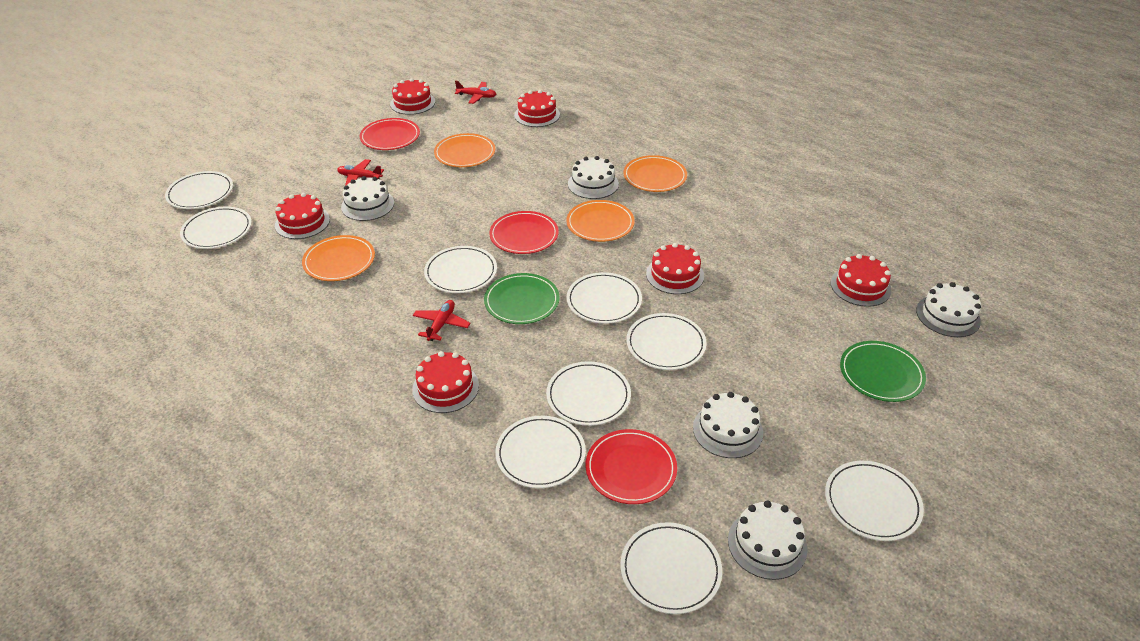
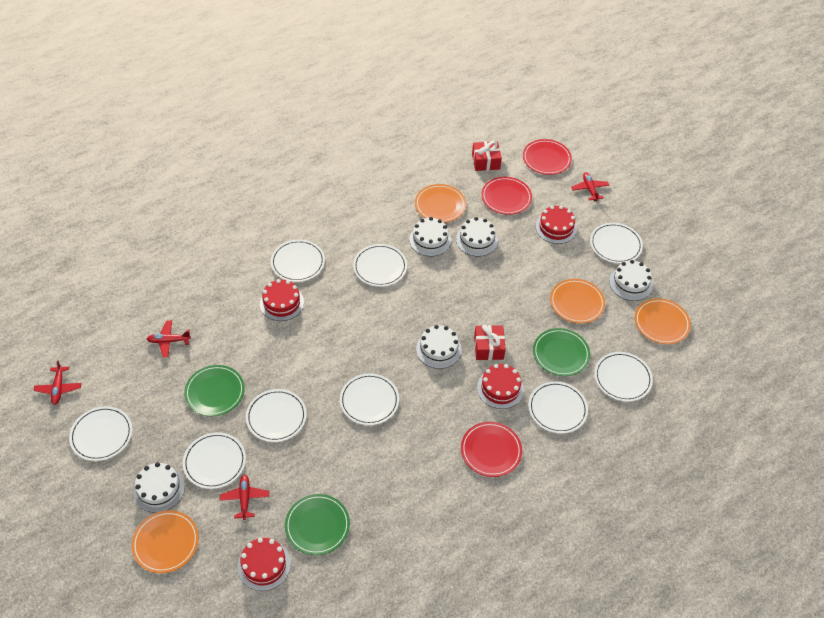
green plate: [484,273,560,324] [840,341,926,402] = 2 -> [184,365,245,416] [285,494,350,555] [533,328,590,376] = 3
red cake: [275,193,330,239] [390,78,435,115] [412,351,479,413] [514,90,560,127] [646,243,704,294] [831,254,892,307] = 6 -> [238,538,291,591] [260,279,304,321] [477,364,524,409] [536,206,577,244] = 4
red gift: none = 0 -> [472,141,502,171] [474,325,506,360] = 2
red plane: [337,159,384,186] [413,300,471,341] [455,80,496,104] = 3 -> [33,360,81,405] [147,320,191,357] [220,475,269,520] [571,172,610,201] = 4

